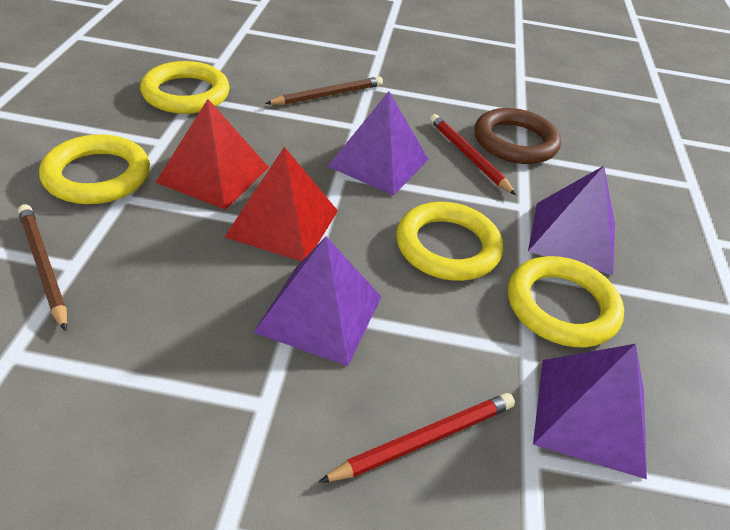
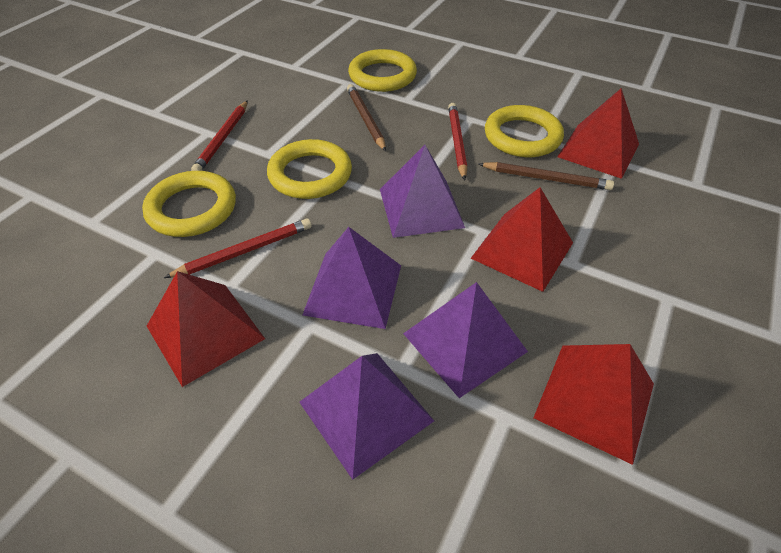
brown ring: [475,108,561,164] = 1 -> none = 0
red pencil: [319,393,515,482] [430,114,516,195] = 2 -> [164,218,312,278] [191,100,248,171] [448,103,467,180] = 3
red pyramid: [156,99,269,210] [225,147,338,262] = 2 -> [147,271,265,387] [471,187,573,292] [533,344,654,465] [557,88,639,179] = 4

